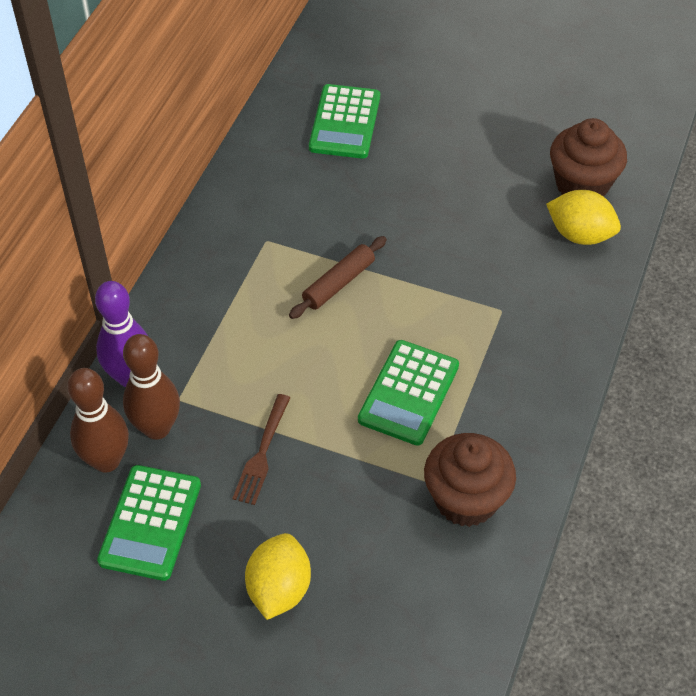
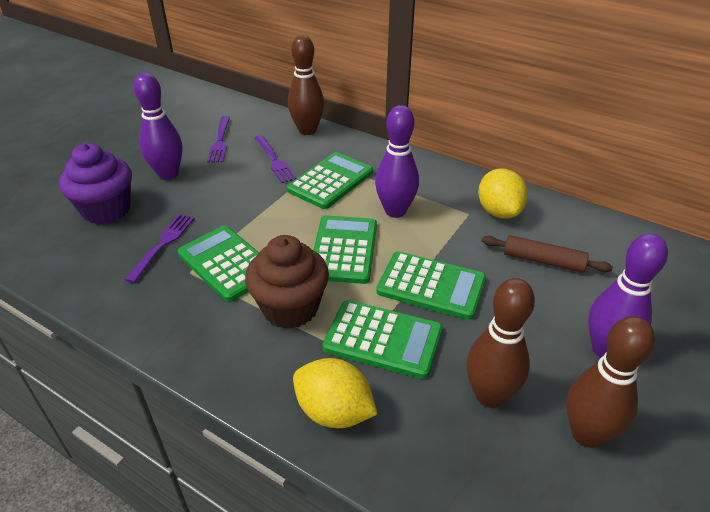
brown bowling pin: [67,368,129,472] [123,334,180,440] = 2 -> [288,35,324,135] [466,278,535,408] [566,316,655,448] = 3
brown cupcake: [424,433,516,527] [550,118,627,197] = 2 -> [245,235,329,329] = 1
brown fork: [232,394,290,505] = 1 -> none = 0
green calculator: [97,465,201,581] [309,84,380,159] [358,340,459,446] = 3 -> [178,226,259,302] [287,152,373,209] [314,215,377,284] [323,300,443,379] [376,251,486,320] = 5
purple bowling pin: [95,281,148,387] = 1 -> [134,73,183,180] [375,105,419,218] [588,234,668,358] = 3
purple cupcake: none = 0 -> [59,143,132,224] = 1
purple fork: none = 0 -> [125,214,195,283] [207,116,230,163] [254,135,297,183] = 3

